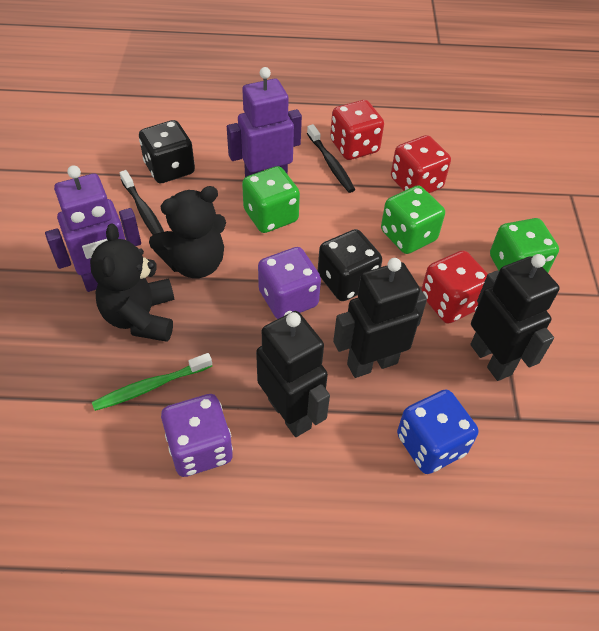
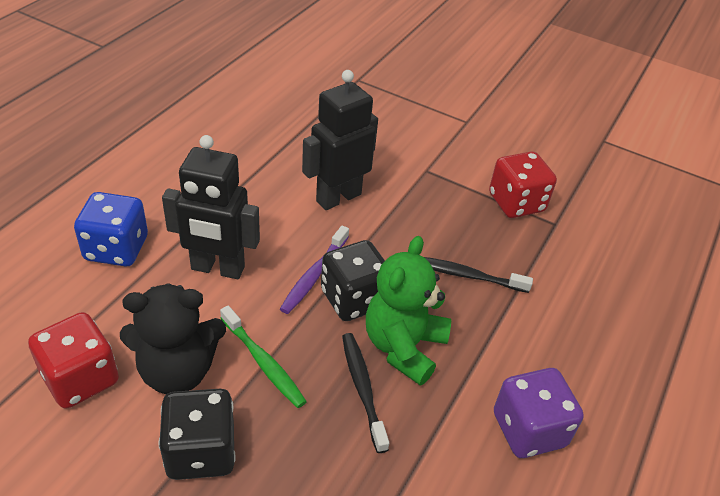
black robot: [256,311,330,437] [333,258,427,378] [471,254,560,381] = 3 -> [162,135,260,279] [302,70,378,210] = 2
black teddy bear: [90,223,174,342] [149,186,226,278] = 2 -> [120,283,226,394] = 1
green dice: [242,166,300,233] [381,186,445,254] [490,218,559,273] = 3 -> none = 0
green teddy bear: none = 0 -> [366,236,451,386] = 1
purple dice: [161,394,233,477] [258,247,321,319] = 2 -> [494,368,584,458] = 1
purple robot: [45,165,141,292] [227,67,302,177] = 2 -> none = 0
purple toothbrush: none = 0 -> [280,225,349,314] = 1
red dice: [330,100,384,160] [391,135,451,193] [421,250,488,323] = 3 -> [28,312,119,409] [489,151,557,218] = 2

